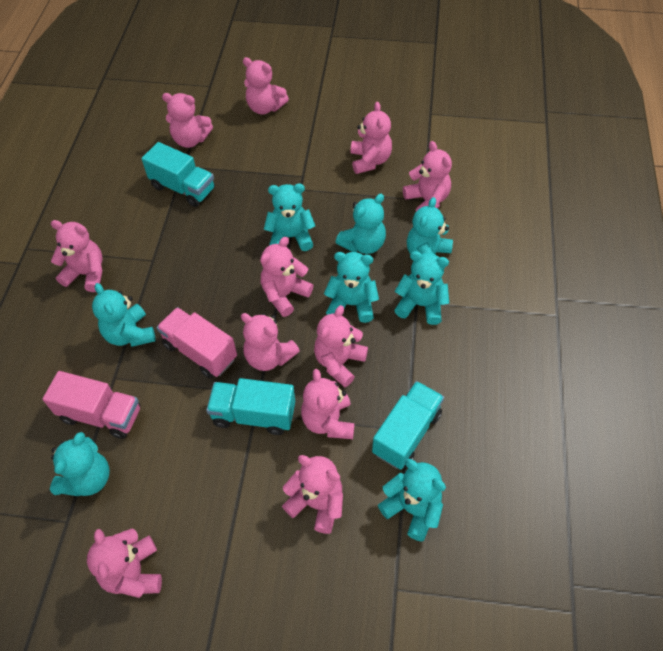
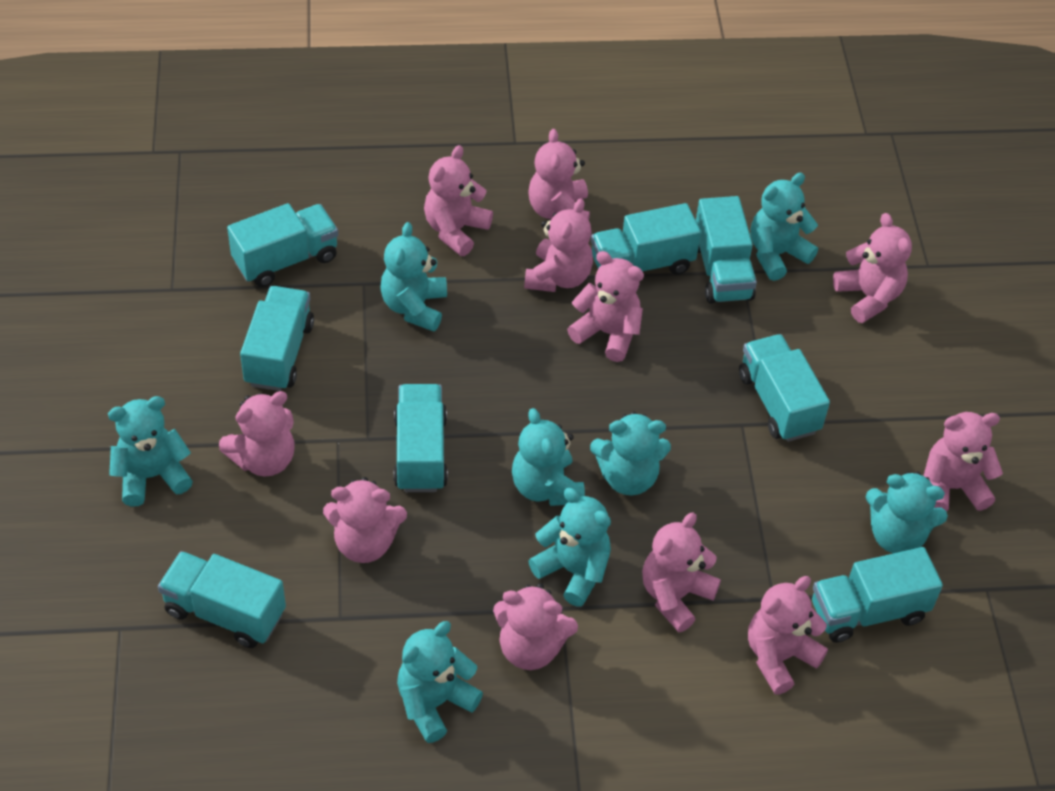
pink truck: [43,371,140,439] [157,307,237,378] = 2 -> none = 0
turquoise truck: [142,142,215,207] [206,378,295,435] [372,381,444,470] = 3 -> [158,551,286,648] [227,203,338,287] [240,286,314,391] [393,384,448,492] [591,203,701,275] [696,196,757,304] [739,334,830,442] [812,547,943,643] = 8

